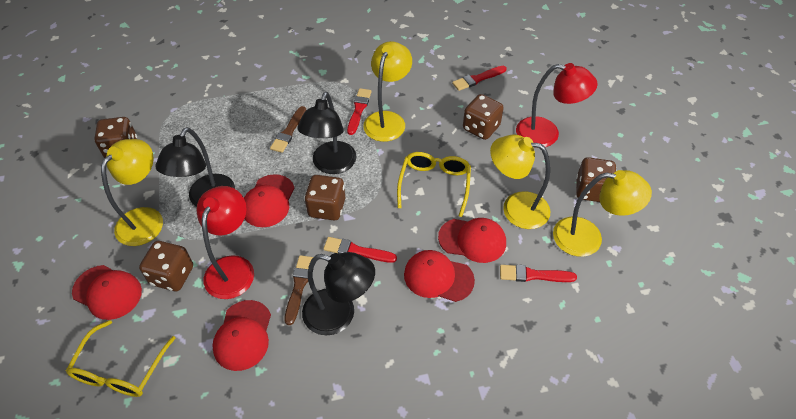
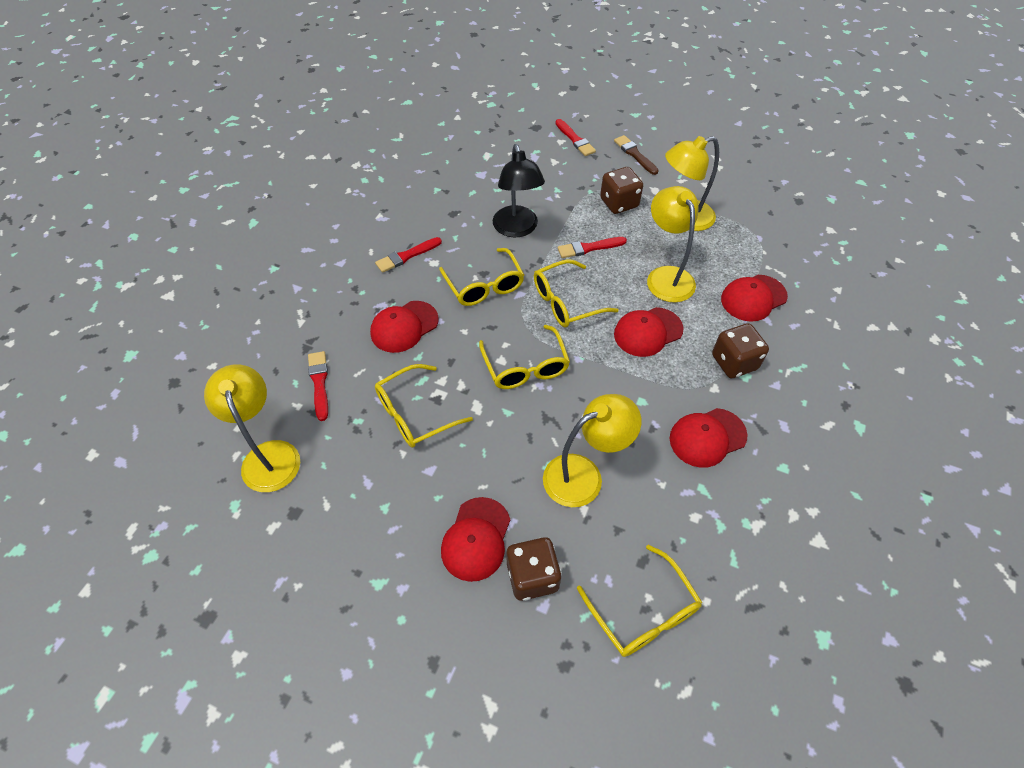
black lamp: [156,127,235,207] [298,92,357,174] [302,252,375,335] = 3 -> [493,144,545,237] = 1
brown brush: [270,106,306,153] [285,255,313,325] = 2 -> [614,135,659,175] = 1
brown dice: [94,117,137,158] [139,241,193,291] [304,175,345,220] [463,94,504,140] [576,157,617,202] = 5 -> [507,537,562,601] [600,167,643,214] [712,323,769,378] = 3
red lamp: [197,186,254,299] [516,63,598,148] = 2 -> none = 0
yellow glasses: [66,320,176,397] [397,152,471,217] = 2 -> [375,364,473,448] [439,248,524,306] [479,325,570,389] [534,259,619,327] [577,545,702,657] = 5

